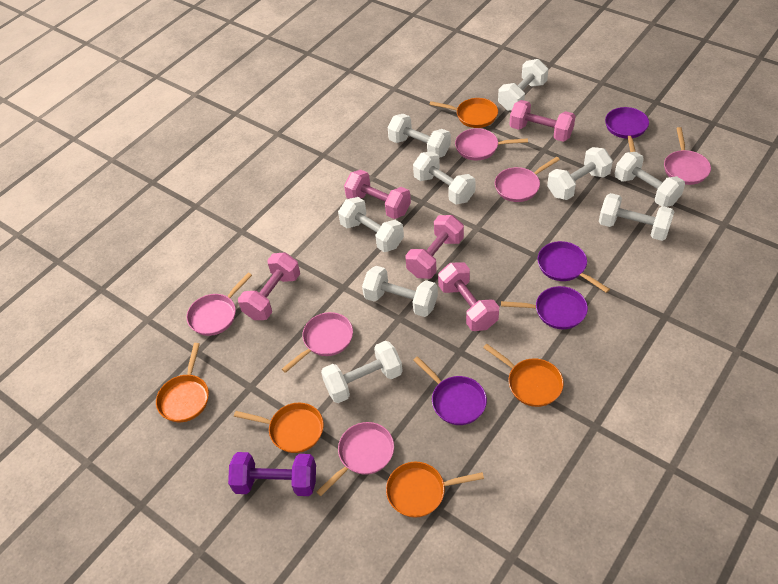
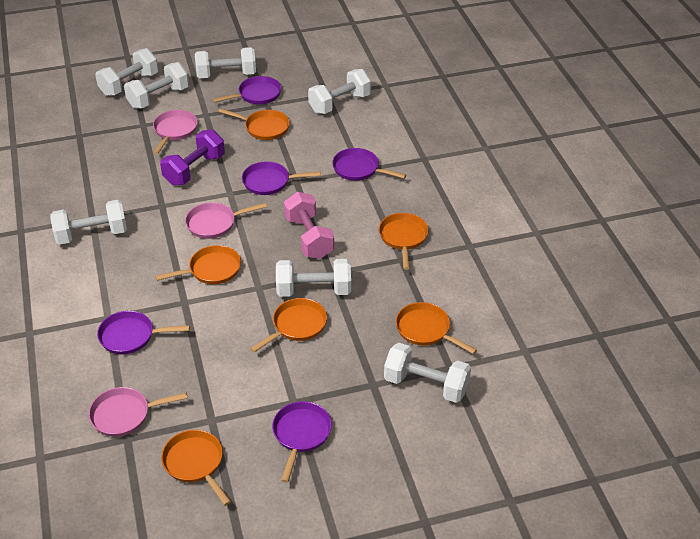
orange pan: [156,343,209,422] [234,403,324,453] [386,462,484,518] [429,98,498,128] [483,344,564,407] = 5 -> [155,245,241,284] [161,430,231,506] [218,108,290,140] [250,298,327,352] [379,213,429,270] [396,302,477,354] = 6
pink dumbbell: [238,252,300,320] [344,170,411,219] [405,215,464,279] [438,262,499,331] [509,100,575,142] = 5 -> [284,192,334,259] = 1
pink pan: [187,272,252,336] [282,312,353,373] [316,422,394,496] [455,128,528,160] [495,157,560,202] [664,127,711,185] = 6 -> [89,387,188,437] [153,110,198,154] [185,202,267,239] = 3
purple pan: [413,356,487,425] [501,286,588,329] [538,241,610,293] [605,107,649,152] = 4 -> [97,311,190,355] [212,76,281,105] [242,161,321,195] [272,401,332,483] [332,148,406,181] = 5
white dumbbell: [321,341,403,403] [338,197,404,252] [362,266,438,317] [388,114,451,158] [413,151,476,205] [498,59,548,111] [547,147,613,200] [599,193,674,241] [615,152,685,207] = 9 -> [50,200,127,245] [95,48,159,96] [124,62,189,109] [195,47,256,78] [276,259,351,297] [308,69,371,114] [384,343,471,403] = 7

